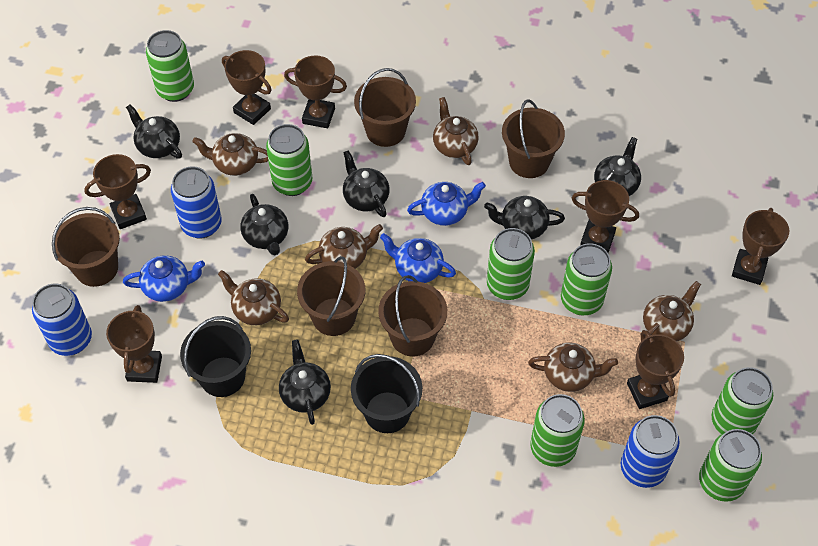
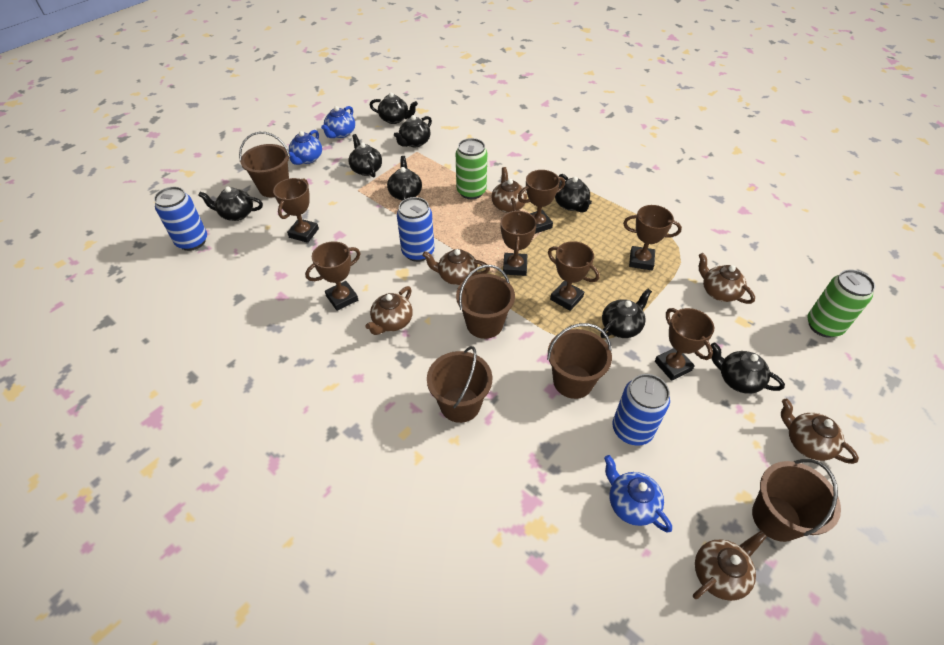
black bucket: [180,316,251,397] [351,354,422,433] = 2 -> none = 0
black teapot: [126,104,182,159] [240,194,288,255] [279,339,331,425] [343,150,390,217] [484,196,565,239] [594,137,641,196] = 6 -> [198,187,263,221] [349,134,382,177] [369,92,418,124] [387,156,422,201] [394,115,432,147] [555,174,592,213] [600,289,652,338] [711,343,785,393] = 8
green can: [146,30,194,102] [266,124,312,196] [487,228,535,300] [530,394,585,467] [561,243,612,315] [699,429,762,502] [712,367,773,434] = 7 -> [456,138,487,199] [807,270,875,338] = 2

